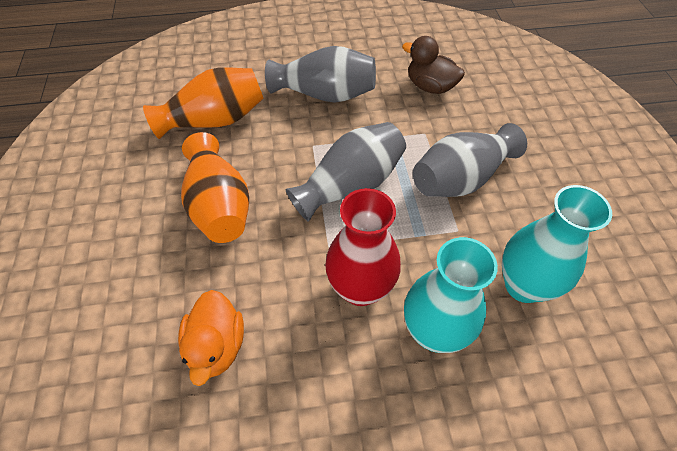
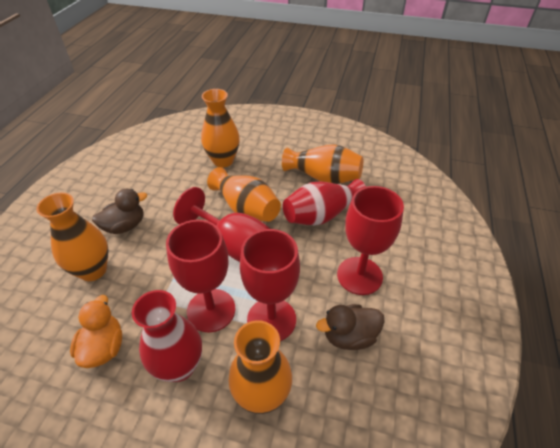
brown duck: [402,36,465,94] = 1 -> [92,189,147,234] [316,304,385,350] = 2
grey vase: [265,46,376,103] [286,122,406,222] [413,123,527,197] = 3 -> none = 0
orange vase: [143,67,264,139] [181,132,249,243] = 2 -> [36,193,108,281] [201,89,240,168] [207,167,281,222] [228,320,292,414] [282,144,363,184] = 5
red goblet: none = 0 -> [166,220,235,332] [173,187,271,262] [240,229,300,341] [337,186,404,295] = 4
red vase: [325,188,401,306] = 1 -> [132,290,202,382] [283,179,366,225] = 2
turquoise vase: [404,237,498,353] [502,185,612,303] = 2 -> none = 0

